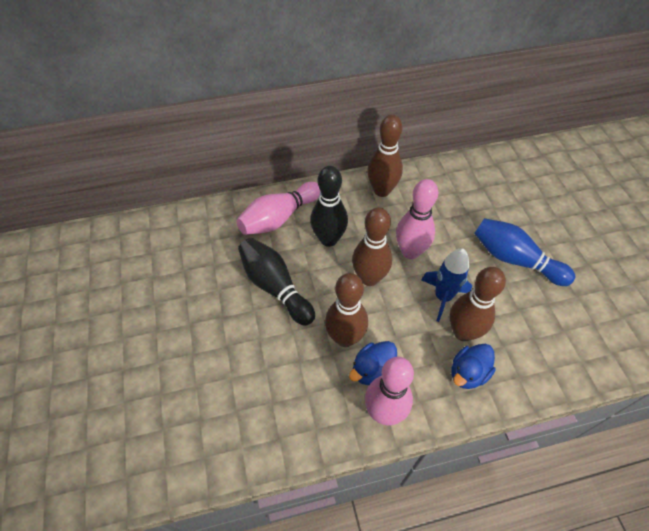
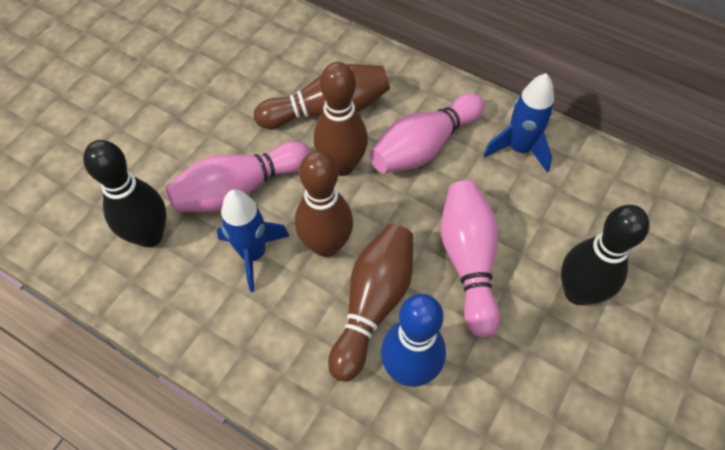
blue duck: [349,341,397,385] [451,344,496,389] = 2 -> none = 0
blue rocket: [421,248,472,322] = 1 -> [217,189,289,292] [483,73,554,172] = 2

